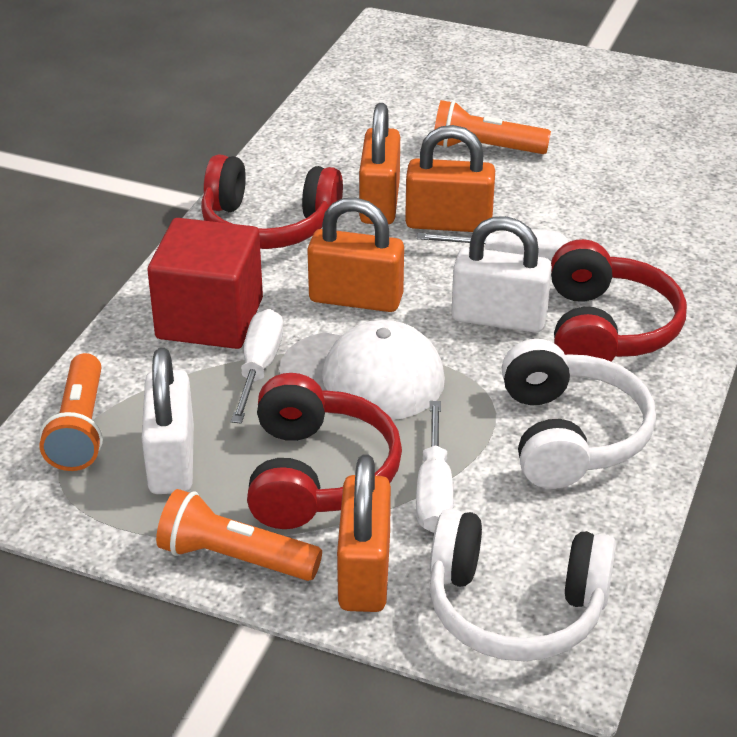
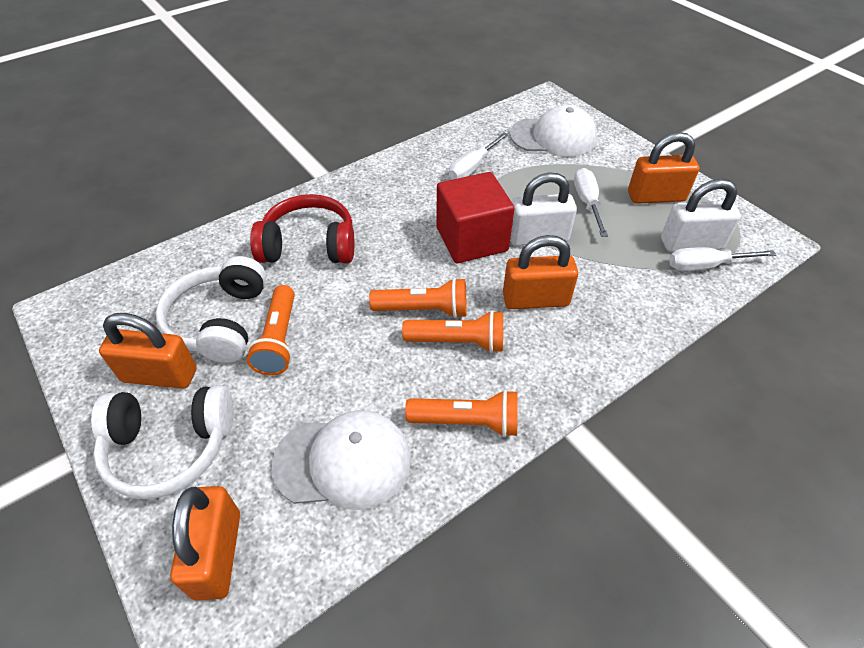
orange flashlight: [39,353,103,471] [156,489,322,581] [434,100,551,154] = 3 -> [247,285,295,376] [369,278,467,318] [402,310,503,353] [405,390,518,437] = 4
red headphones: [201,154,343,249] [247,373,402,529] [551,239,687,362] = 3 -> [250,194,355,263] = 1
white cap: [279,320,445,420] = 1 -> [272,410,411,510] [510,105,597,157] = 2

